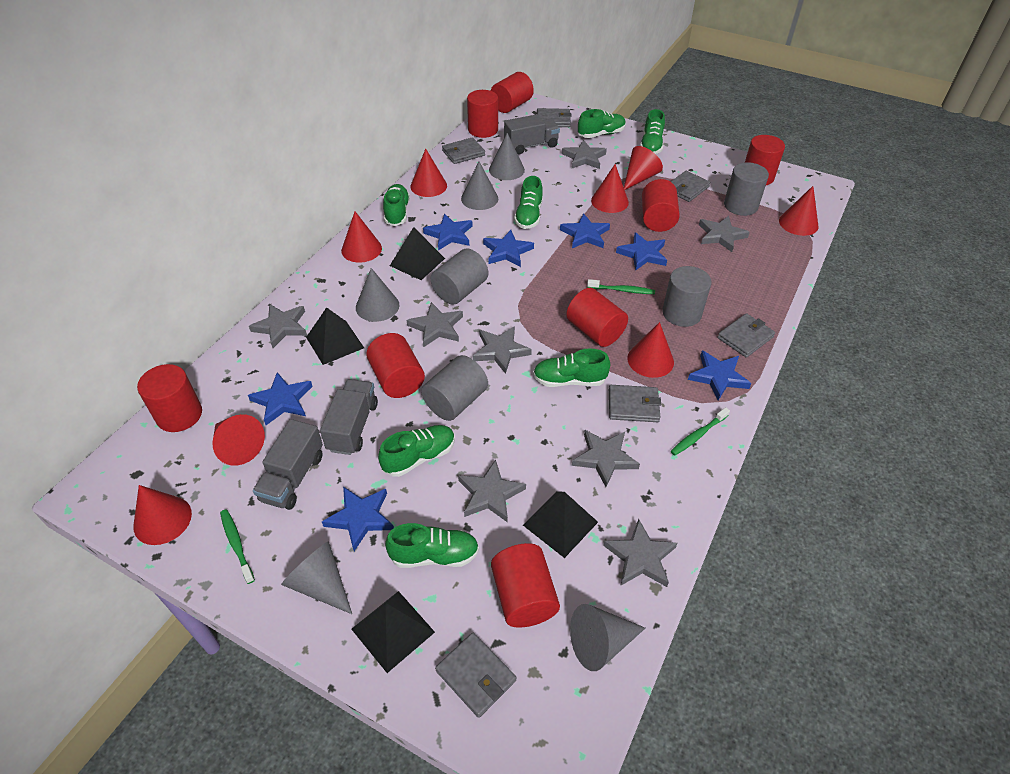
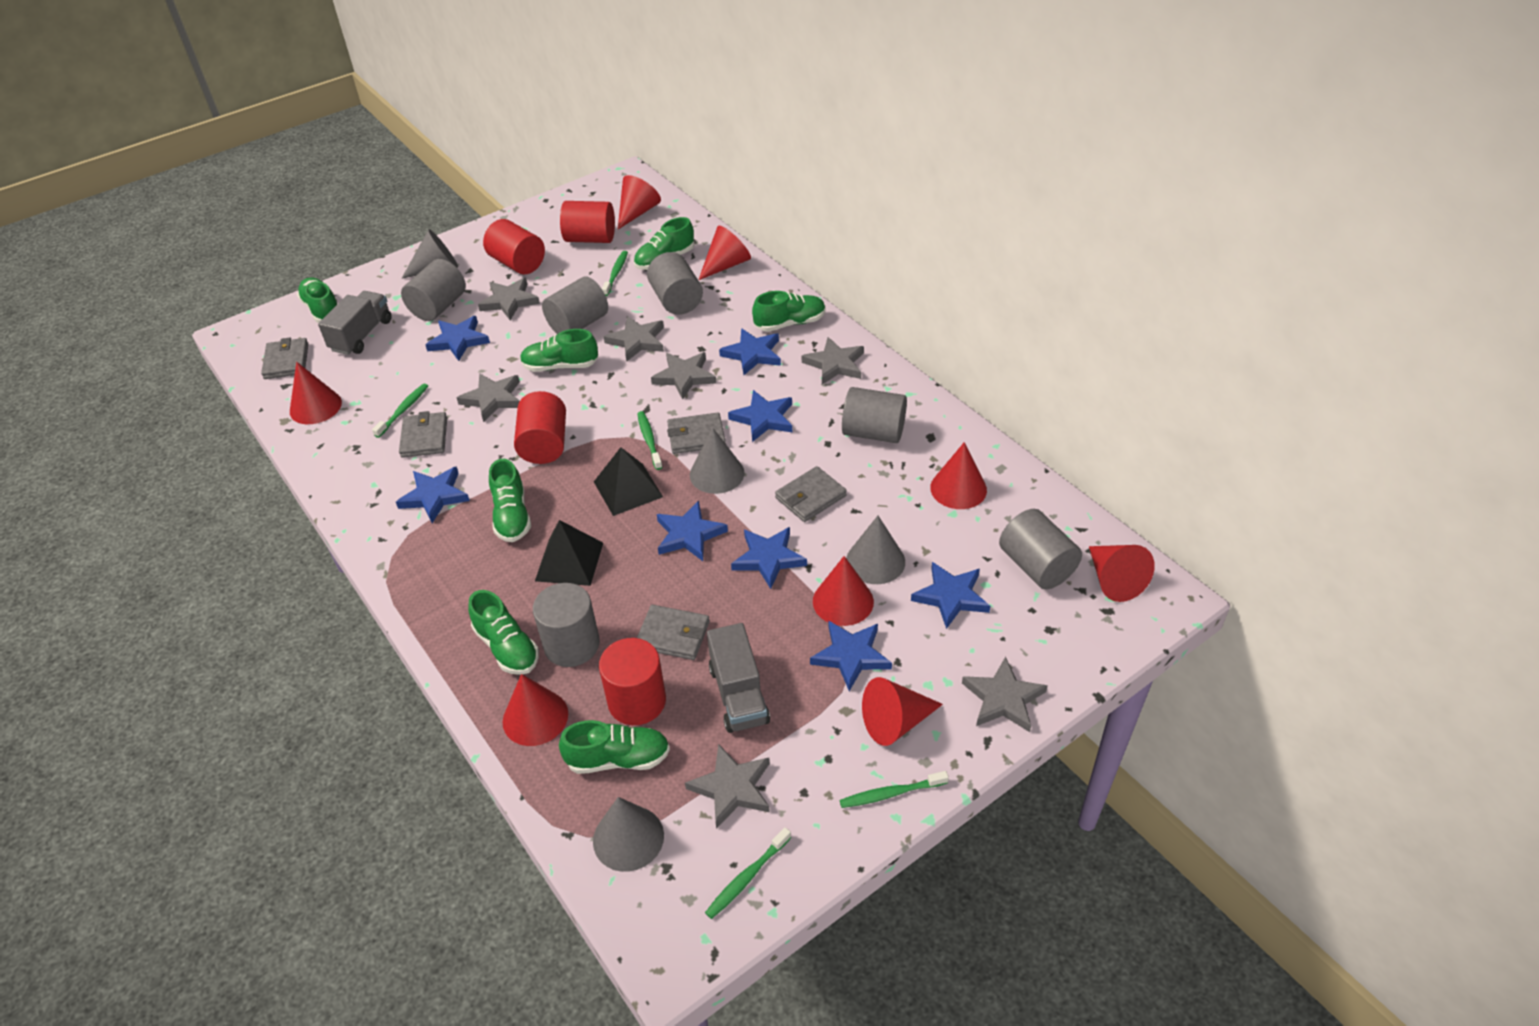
black pyramid: [306,307,364,365] [351,591,435,673] [390,227,445,280] [523,491,598,558] = 4 -> [535,520,603,586] [594,447,663,516] = 2
blue star: [248,372,313,425] [322,487,394,551] [423,214,472,250] [483,230,534,267] [560,213,610,248] [616,232,667,271] [688,351,752,400] = 7 -> [396,466,470,523] [425,316,490,361] [657,501,728,561] [719,328,781,375] [728,390,792,442] [731,527,807,589] [810,621,892,691] [911,562,990,629] = 8
green toothbrush: [220,509,255,584] [587,279,655,294] [671,407,730,455] = 3 -> [372,383,428,438] [602,251,628,296] [637,411,663,470] [705,827,791,919] [840,771,949,808] = 5
grey cone: [281,541,352,614] [356,268,399,322] [461,162,498,210] [489,133,525,180] [570,604,645,671] = 5 -> [401,229,458,279] [593,797,664,872] [690,428,744,494] [846,516,905,584] = 4
grey cylinder: [421,355,488,421] [431,249,488,305] [662,266,712,327] [724,162,769,216] = 4 -> [401,259,466,321] [533,583,600,667] [542,277,608,334] [647,252,703,315] [842,387,907,443] [999,509,1082,590] = 6
grey star: [249,304,307,348] [407,302,463,348] [458,460,526,523] [473,326,532,374] [562,140,607,169] [572,430,640,487] [603,519,678,587] [699,216,750,252] = 8 -> [457,373,520,422] [478,278,540,320] [604,316,664,361] [651,352,716,400] [685,744,770,829] [802,337,864,385] [962,656,1048,732] = 7
grey truck: [253,419,323,510] [320,379,378,455] [504,114,560,154] = 3 -> [318,291,392,355] [707,623,770,733] = 2
grey wallet: [435,633,516,718] [442,137,485,164] [537,108,572,127] [609,385,661,422] [671,171,710,202] [717,313,775,358] = 6 -> [261,338,308,379] [399,411,447,458] [637,605,710,660] [667,412,726,454] [775,466,847,522] = 5
red cylinder: [137,364,202,432] [366,333,425,398] [467,90,498,138] [491,72,534,113] [491,543,560,628] [566,288,628,347] [642,179,680,232] [745,135,785,185] = 8 -> [483,219,545,274] [514,391,566,464] [560,201,615,243] [599,638,666,725] = 4

